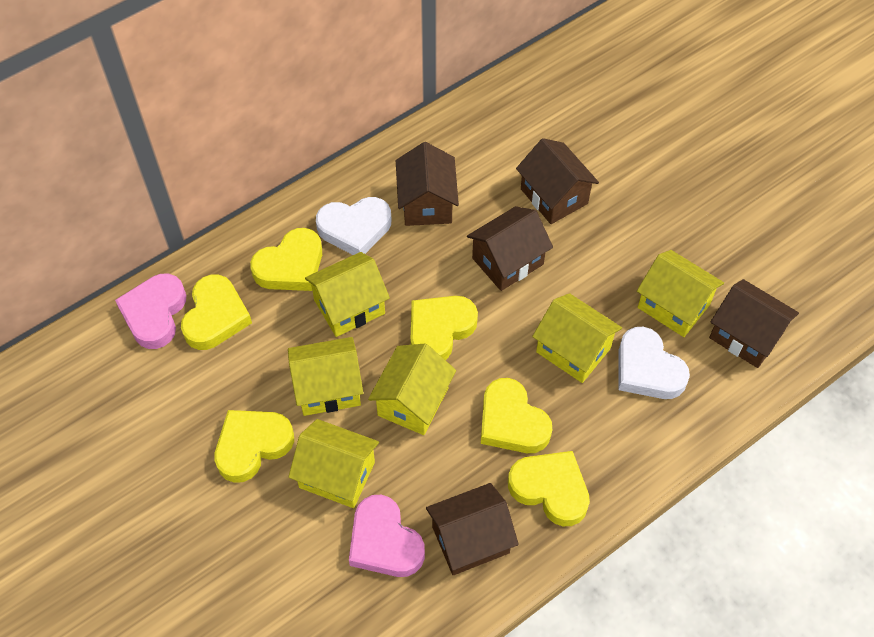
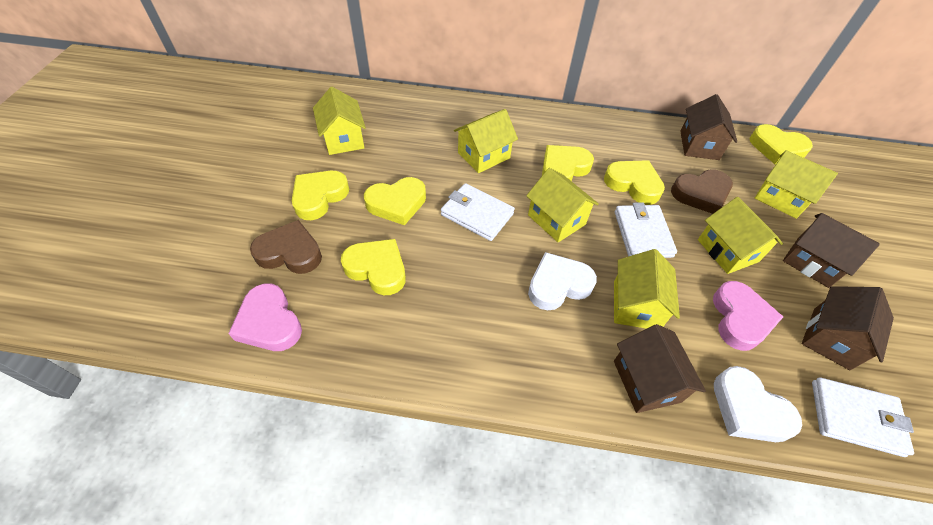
brown heart: none = 0 -> [250,220,322,274] [671,170,733,214] = 2
brown house: [396,142,459,226] [426,483,519,575] [467,206,553,291] [516,138,599,224] [709,279,799,368] = 5 -> [614,324,706,413] [680,94,737,160] [783,213,880,288] [802,286,894,370] = 4
white wallet: none = 0 -> [441,183,515,241] [615,202,677,258] [812,377,914,457] = 3

